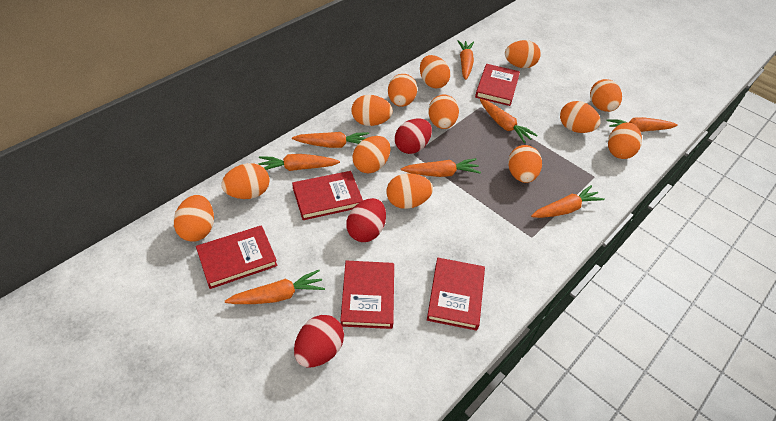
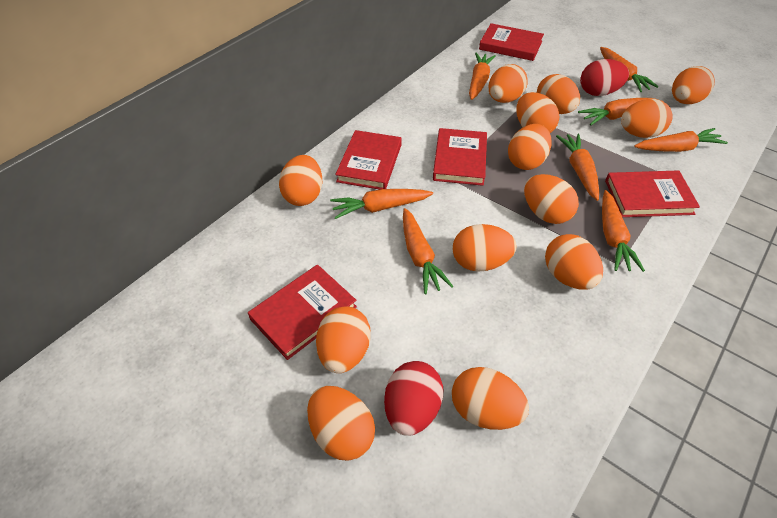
red egg: [294,315,344,368] [346,198,386,242] [395,118,432,154] = 3 -> [384,361,443,436] [580,59,629,96] = 2

